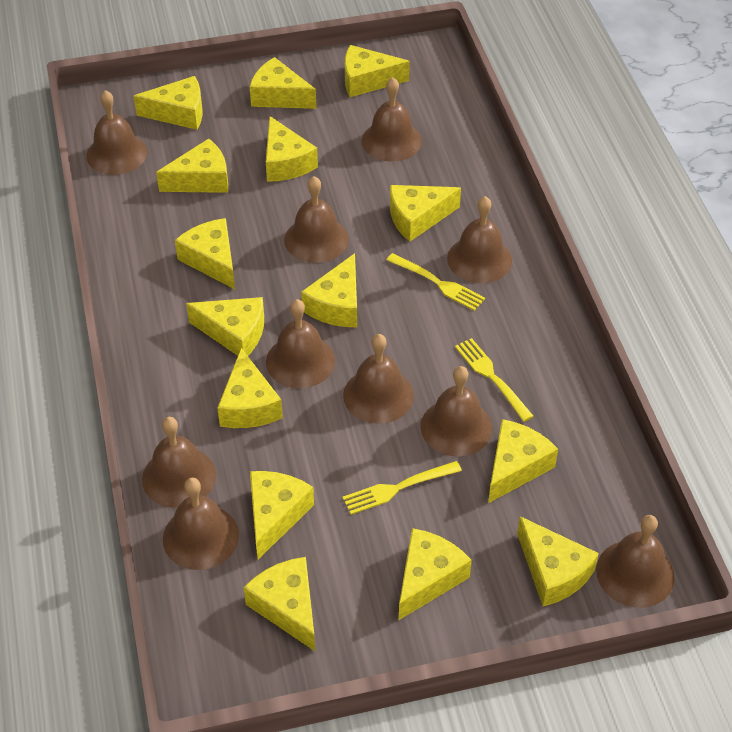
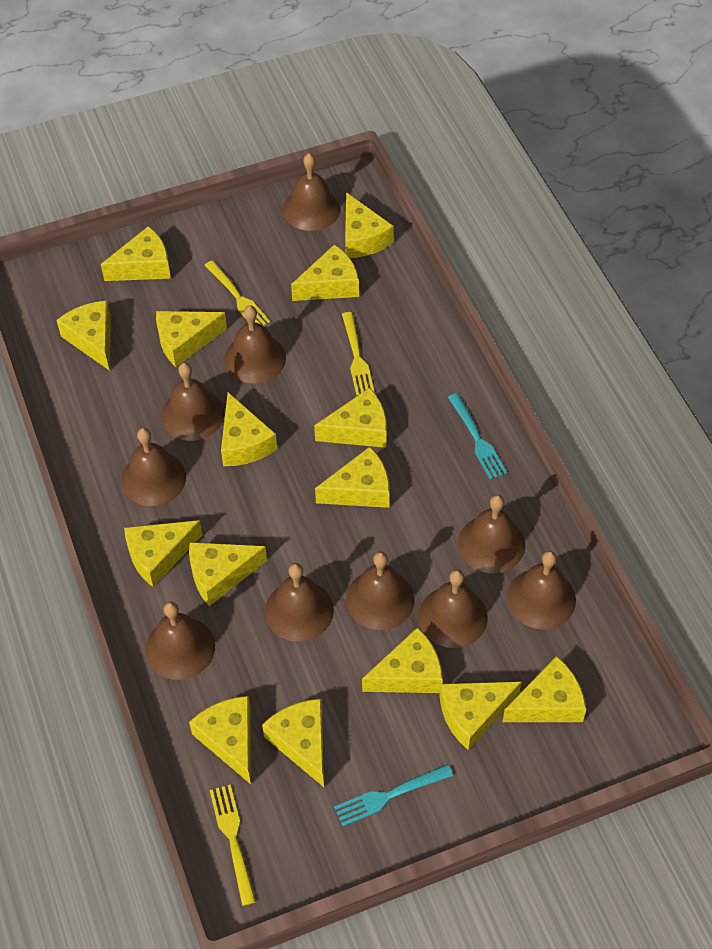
turquoise fork: none = 0 -> [334,764,453,826] [448,393,507,479] = 2

